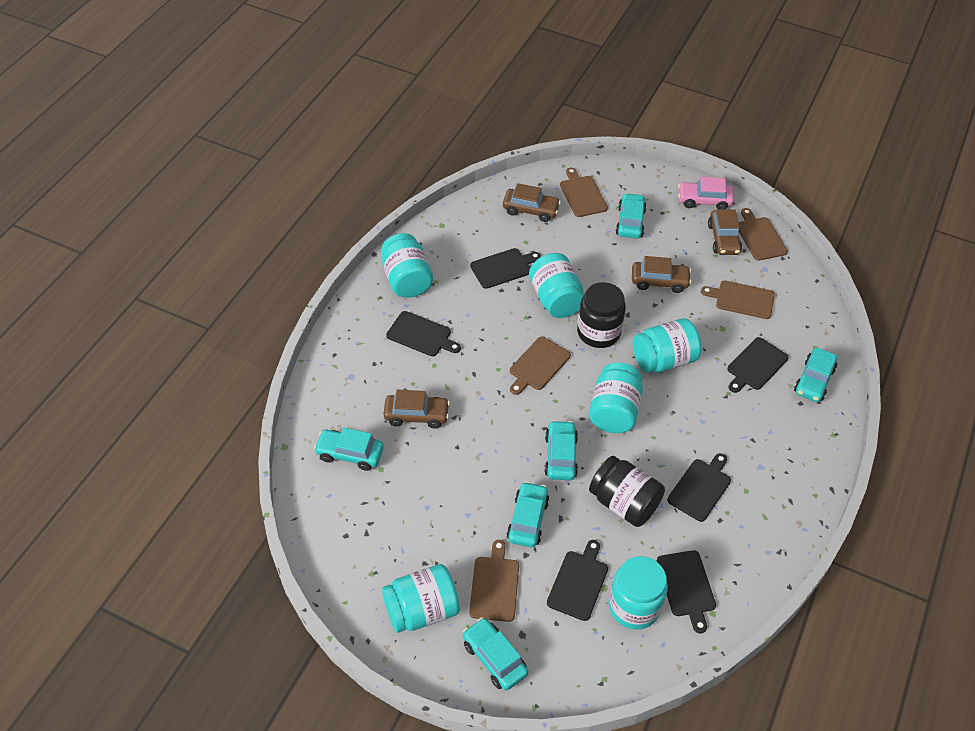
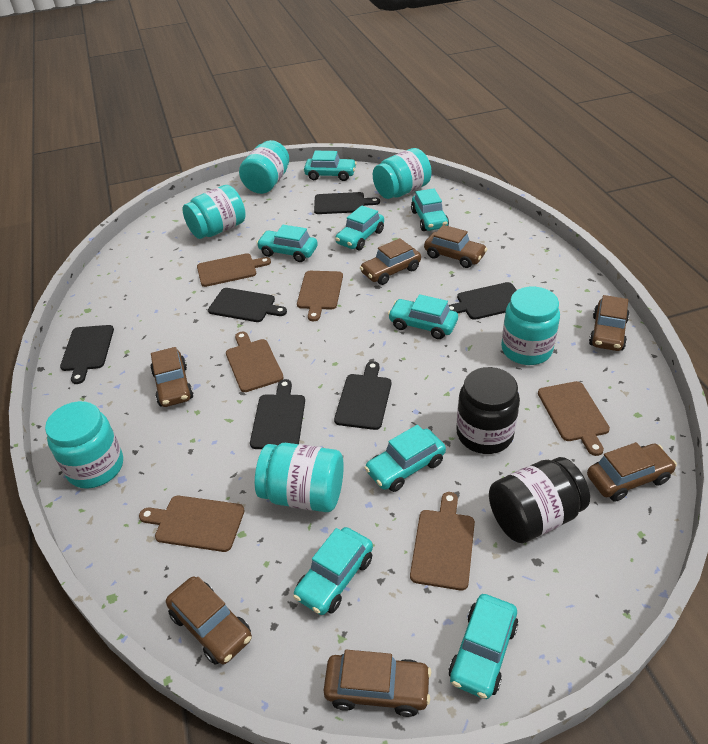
brown car: [384,390,450,429] [503,183,561,222] [632,256,691,293] [708,209,742,255] = 4 -> [150,347,194,407] [166,576,252,665] [323,650,431,717] [360,238,421,285] [424,225,487,268] [587,442,677,502] [589,295,630,351] = 7
brown cutting board: [469,540,519,622] [510,337,571,395] [560,168,608,217] [701,280,775,319] [738,208,788,261] = 5 -> [139,496,245,552] [197,253,271,287] [226,332,284,392] [297,271,343,321] [410,492,475,591] [538,381,610,456] = 6
pink car: [678,177,734,210] = 1 -> none = 0
turquoise car: [314,428,384,471] [463,617,528,690] [507,481,549,547] [544,420,578,480] [616,193,647,239] [794,347,837,402] = 6 -> [256,225,318,262] [293,527,373,615] [304,151,357,181] [335,205,384,250] [364,425,446,492] [388,294,458,339] [411,188,449,231] [448,594,518,699] = 8

